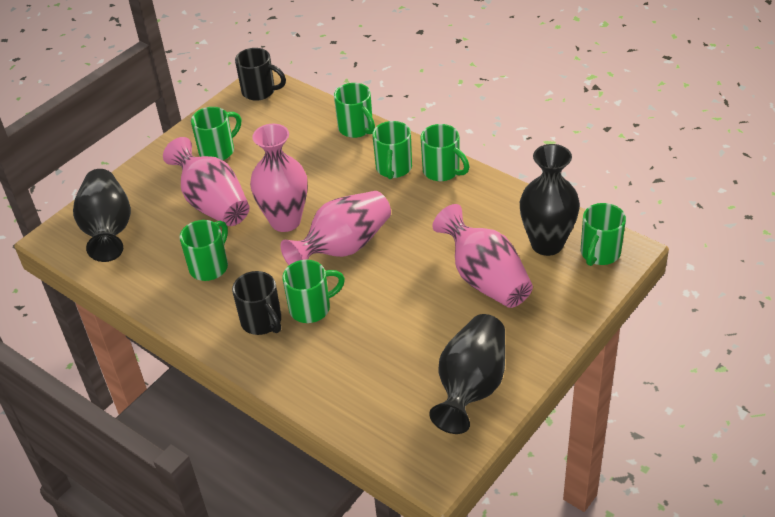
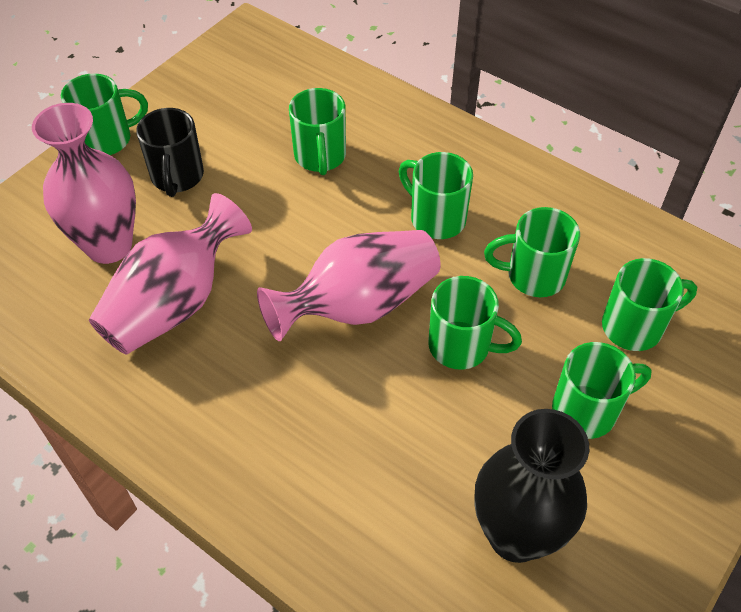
black mug: [232,271,281,335] [235,48,286,101] = 2 -> [136,108,204,197] = 1
black vase: [73,169,131,262] [429,314,505,434] [520,144,580,256] = 3 -> [474,409,589,563] = 1
pink vase: [163,137,250,226] [250,124,308,232] [280,191,391,265] [432,204,533,308] = 4 -> [32,103,136,264] [89,193,252,355] [257,230,441,341] = 3

